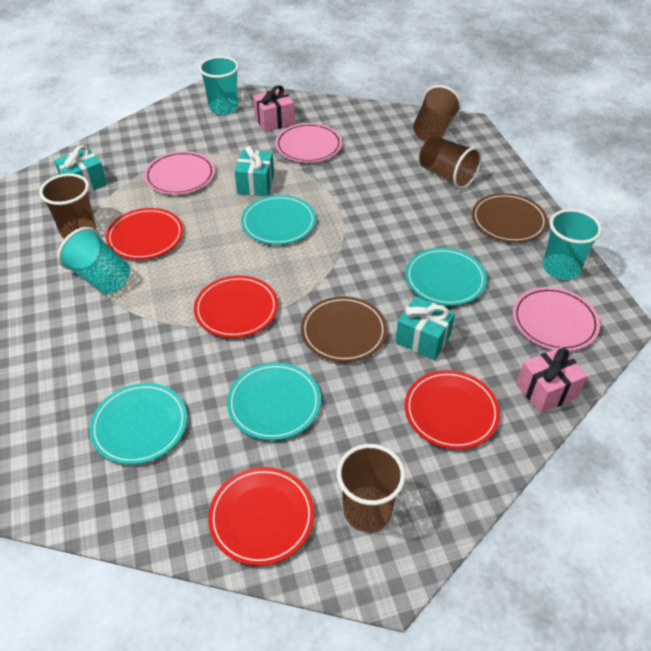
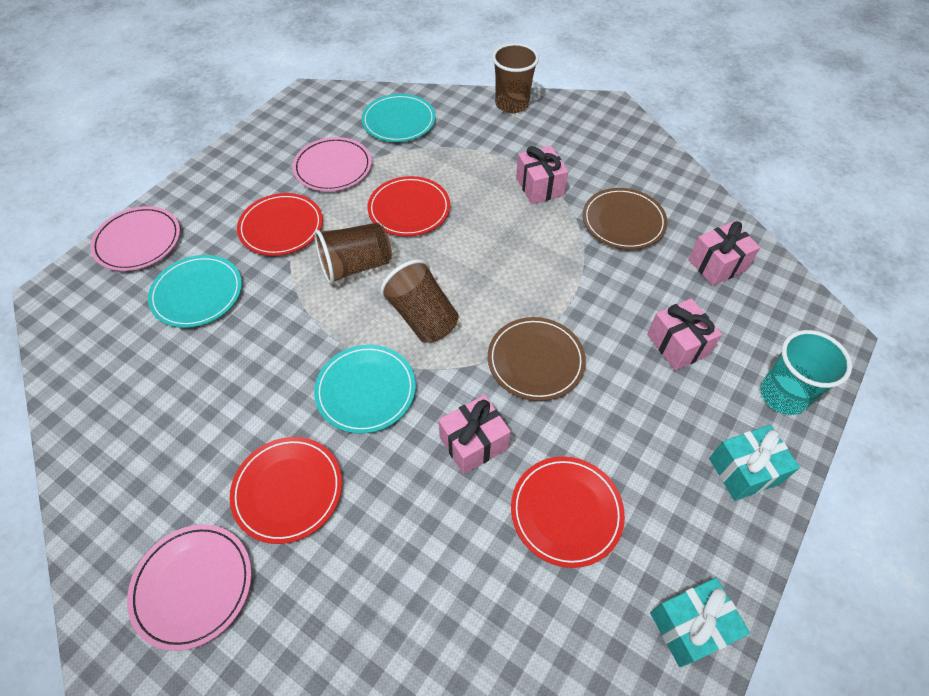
brown cup: [39,173,96,239] [337,444,406,532] [413,85,461,141] [419,136,482,189] = 4 -> [315,223,392,285] [380,259,459,343] [492,43,539,113] = 3
pink gift: [253,85,295,132] [516,347,588,413] = 2 -> [438,395,511,474] [516,145,568,204] [647,298,722,371] [688,221,761,286] = 4
turquoise cup: [58,227,130,294] [199,56,239,115] [543,209,602,280] = 3 -> [760,330,852,415] = 1
turquoise gift: [54,145,107,192] [234,146,274,196] [395,296,455,360] = 3 -> [650,578,750,667] [709,425,800,501] = 2
turquoise plate: [89,383,187,465] [227,363,321,440] [241,195,316,245] [405,248,487,306] = 4 -> [148,255,242,328] [314,345,416,434] [362,94,436,142] = 3

